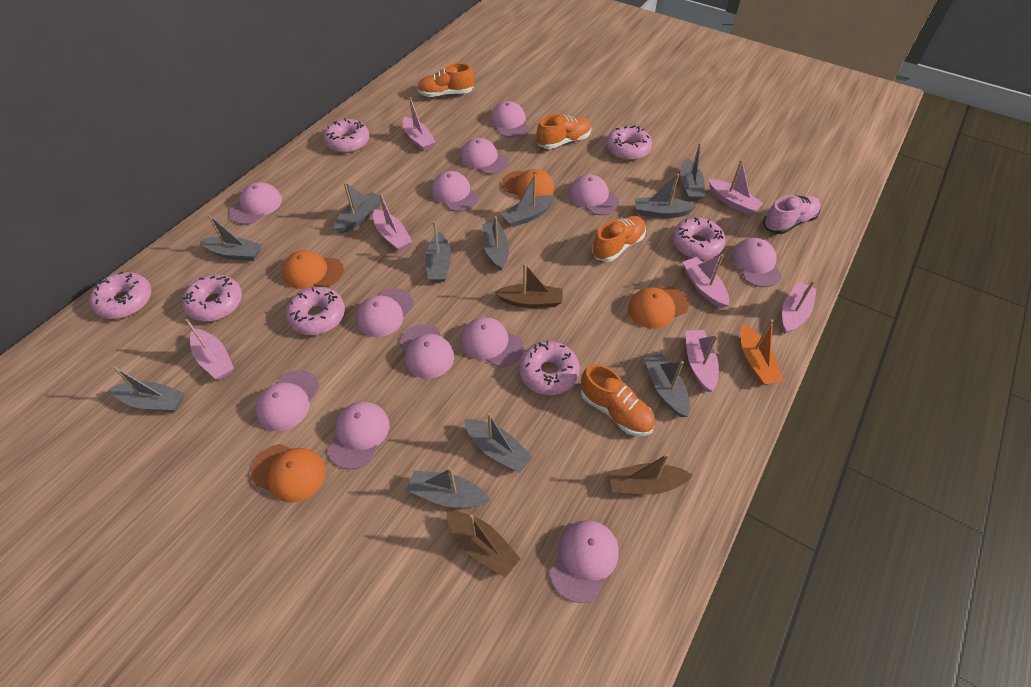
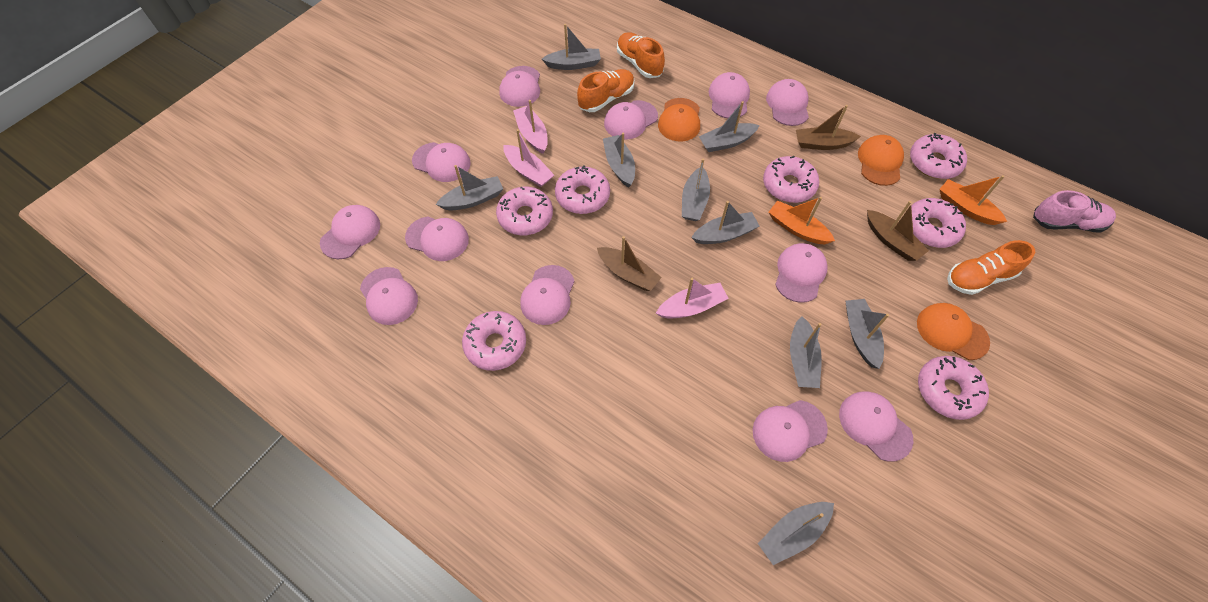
grey boat: [110,366,184,412] [199,214,262,261] [334,182,381,233] [406,468,491,508] [425,221,451,282] [464,413,533,473] [482,216,509,271] [501,174,555,227] [635,174,697,218] [644,353,690,417] [680,143,705,201] = 11 -> [436,165,503,210] [542,24,601,70] [603,133,635,188] [682,158,710,221] [691,201,759,244] [699,101,760,152] [758,502,834,565] [790,316,822,388] [846,299,889,369] = 9
orange boat: [741,320,783,385] = 1 -> [769,197,835,244] [939,175,1007,225] = 2
orange cap: [251,444,326,503] [282,250,344,289] [502,169,554,198] [628,285,689,329] = 4 -> [658,98,700,141] [858,135,904,186] [917,303,990,360] = 3
orange shoe: [417,63,474,97] [537,114,592,149] [581,364,655,436] [592,216,646,262] = 4 -> [577,69,635,112] [617,32,665,78] [947,240,1035,295] = 3
pink boat: [185,319,234,379] [373,193,412,251] [403,97,436,151] [682,254,729,308] [685,330,719,392] [709,160,764,215] [782,280,817,334] = 7 -> [503,129,554,187] [513,100,548,154] [656,278,729,319] = 3

